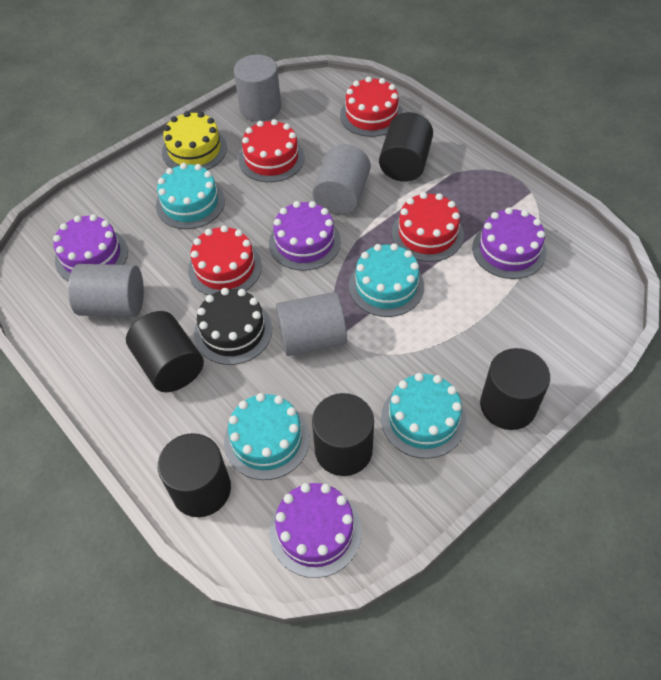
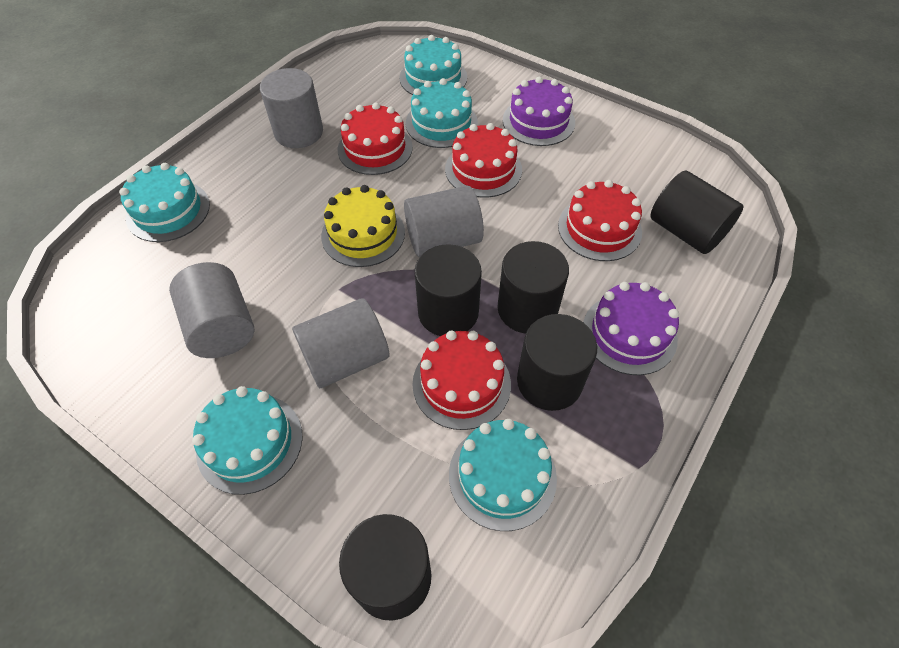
black cake: [194,288,272,365] = 1 -> none = 0
purple cake: [53,214,128,281] [269,201,341,271] [269,483,362,578] [472,207,547,279] = 4 -> [503,77,575,146] [583,282,679,375] = 2
turquoise cake: [156,163,225,229] [224,393,310,480] [349,243,424,317] [381,373,466,459] = 4 -> [119,163,210,242] [192,386,302,495] [399,35,467,95] [405,78,478,148] [449,419,557,531] = 5

